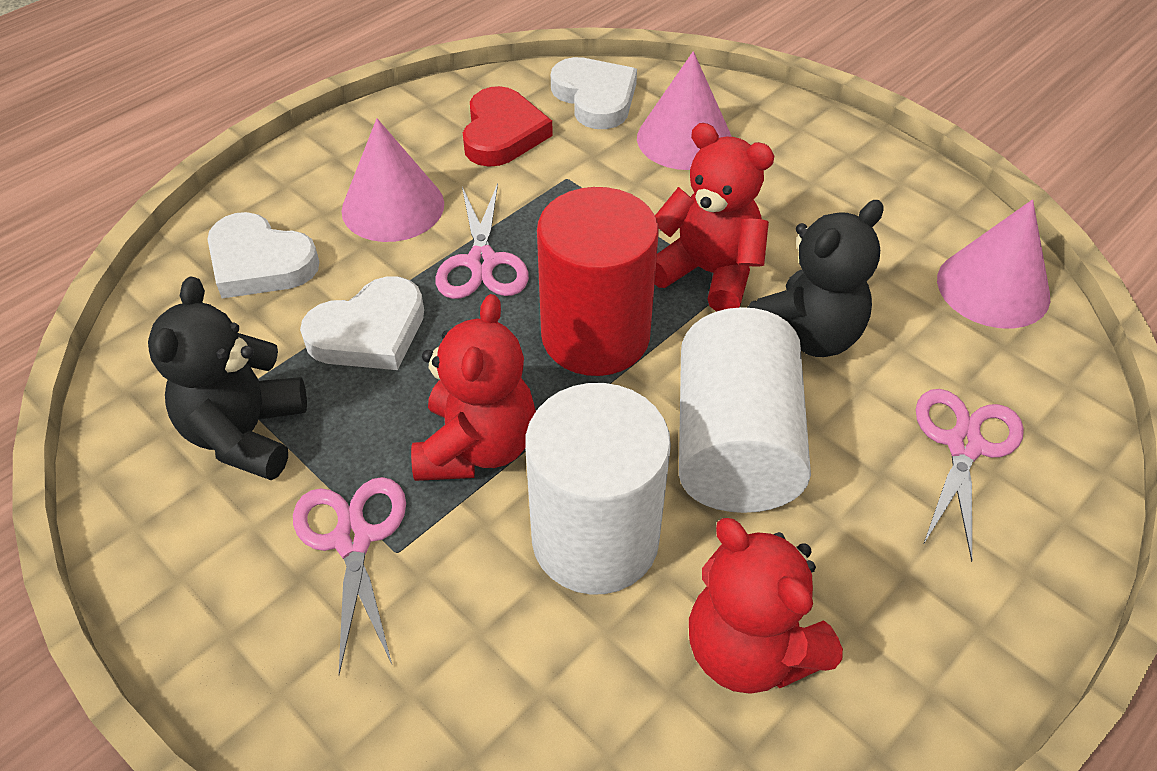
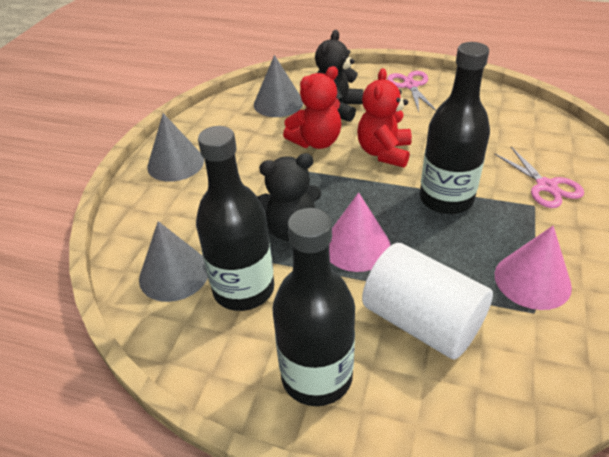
black bottle: none = 0 -> [196,126,274,311] [272,208,355,406] [420,42,490,214] = 3
grey cone: none = 0 -> [139,221,208,302] [147,113,204,182] [254,55,303,117] = 3
pink cone: [341,118,444,242] [637,51,732,170] [937,199,1050,329] = 3 -> [329,193,391,272] [495,226,572,310] = 2
pink scissors: [293,477,406,674] [435,183,529,299] [916,389,1024,562] = 3 -> [387,71,436,112] [494,147,584,208] = 2
red cylinder: [537,187,658,376] = 1 -> none = 0
red heart: [463,86,553,167] = 1 -> none = 0
red teddy bear: [411,294,536,481] [654,123,774,312] [689,518,843,693] = 3 -> [283,66,341,149] [357,68,412,168] = 2
white cylinder: [525,383,671,595] [679,307,811,513] = 2 -> [362,243,493,359] = 1
white heart: [207,212,319,298] [300,277,424,370] [551,57,637,129] = 3 -> none = 0

